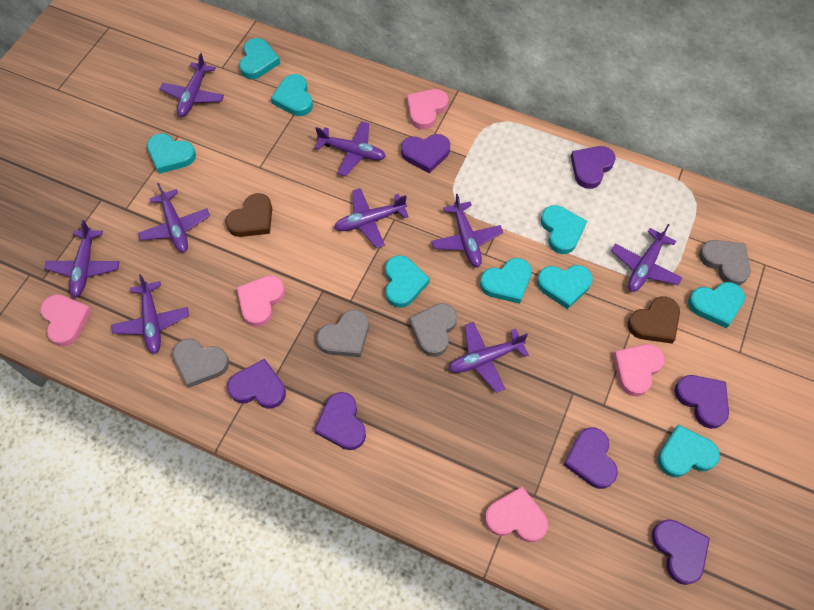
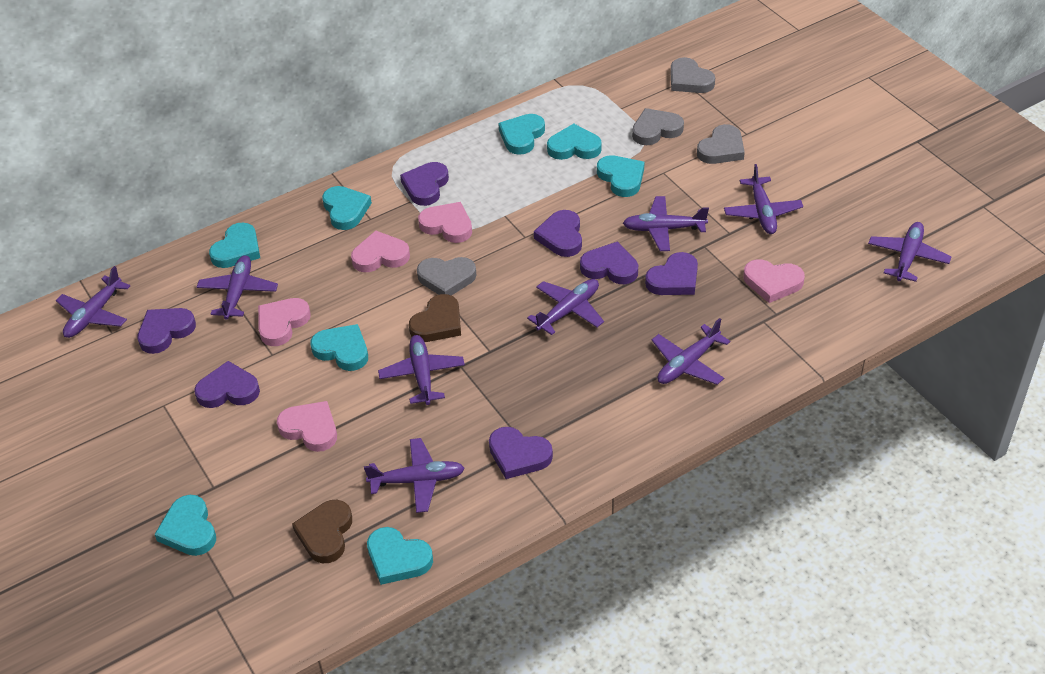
turquoise heart: [147,133,196,174] [239,38,280,79] [271,74,313,116] [385,255,430,308] [480,258,532,304] [537,265,593,309] [541,205,587,254] [658,424,720,477] [688,282,745,328] = 9 -> [154,495,216,556] [209,223,260,268] [310,324,368,371] [322,186,372,230] [367,527,433,585] [498,114,545,155] [547,124,602,160] [597,155,644,197] = 8

